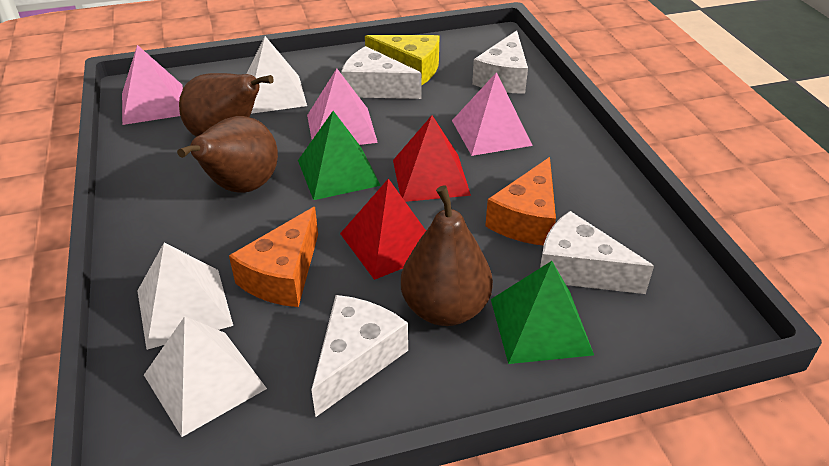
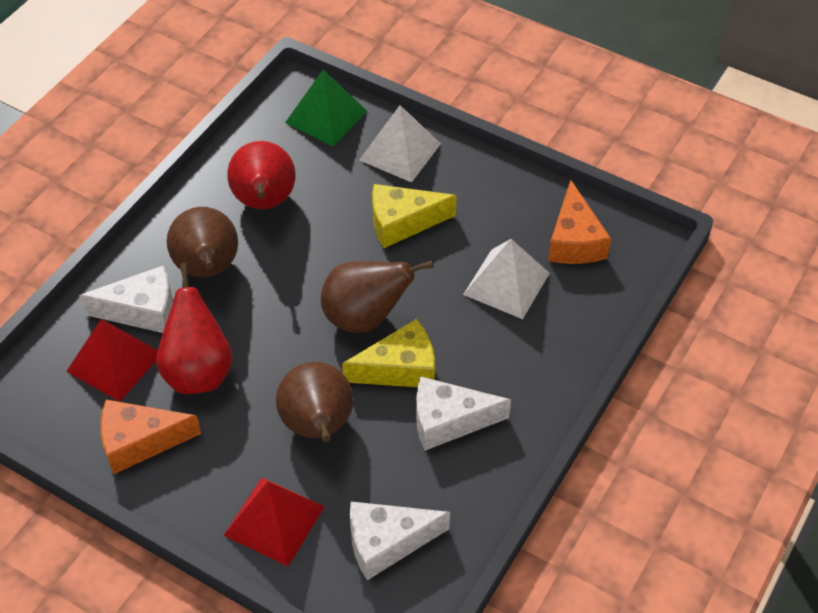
green pyramid: [298,111,381,200] [491,261,594,364] = 2 -> [285,70,367,146] = 1
pink pyramid: [122,45,183,125] [307,69,378,145] [452,72,533,156] = 3 -> none = 0
red pear: none = 0 -> [156,263,233,394] [227,141,295,209] = 2
white cheese: [311,295,408,417] [341,46,422,99] [472,30,528,94] [540,211,654,294] = 4 -> [79,265,173,333] [350,502,450,580] [416,376,511,451] = 3
white pyramid: [137,242,233,350] [144,316,267,437] [246,36,307,114] = 3 -> [359,105,441,183] [463,239,550,319] = 2
yellow cheese: [365,35,439,86] = 1 -> [342,319,435,387] [372,184,457,248] = 2

